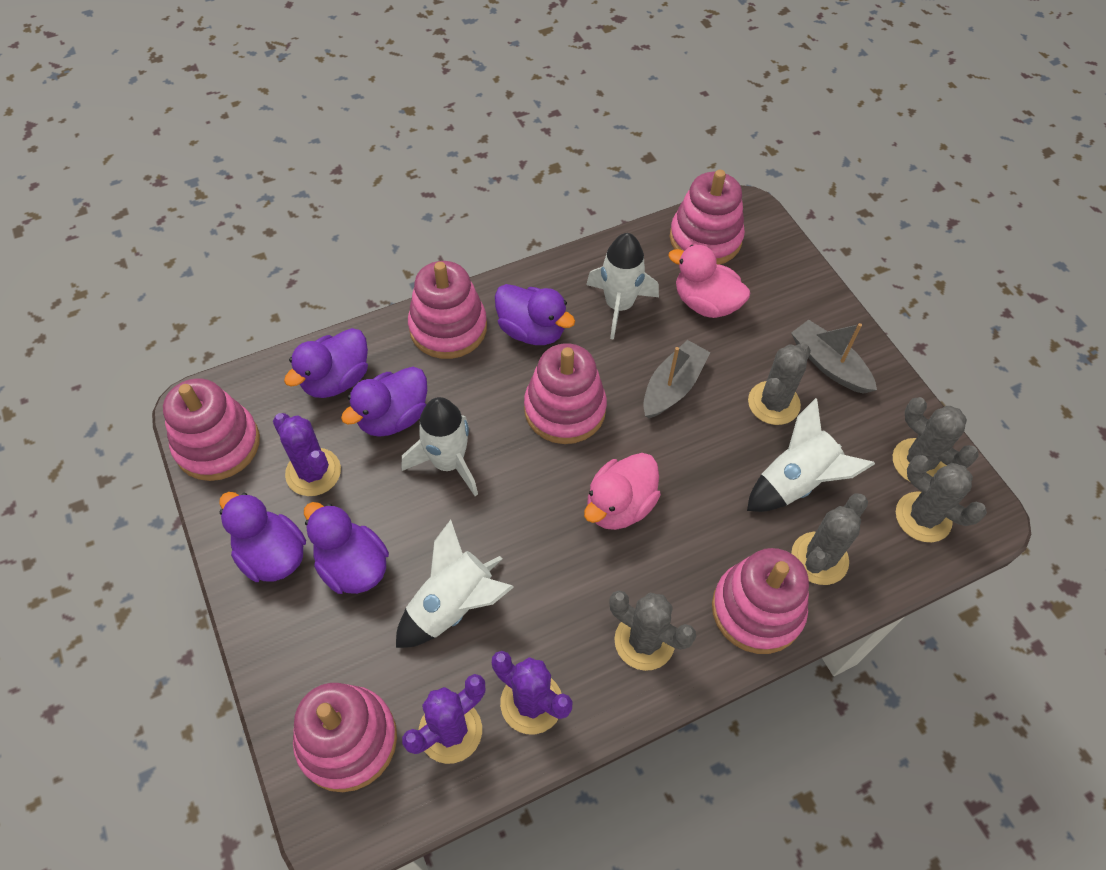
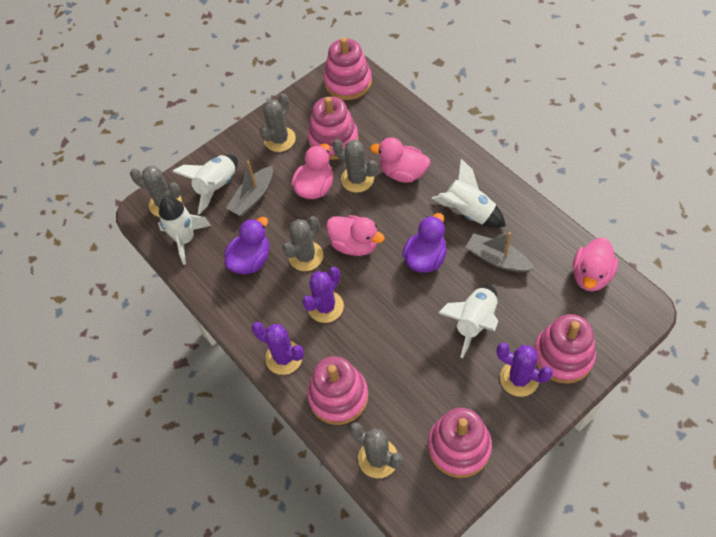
pink duck: [584,453,661,530] [668,245,750,318] = 2 -> [291,144,333,199] [326,215,385,256] [370,137,430,183] [573,237,618,291] = 4
pink stacking toy: [163,378,260,481] [293,683,397,792] [408,261,487,359] [524,343,607,444] [670,170,745,265] [712,548,809,654] = 6 -> [307,356,368,425] [308,96,359,160] [324,37,372,100] [428,408,492,478] [534,314,596,384] = 5
purple duck: [219,492,306,582] [284,328,368,398] [304,502,389,594] [341,367,427,437] [495,284,575,345] = 5 -> [224,217,269,274] [402,213,447,273] = 2

